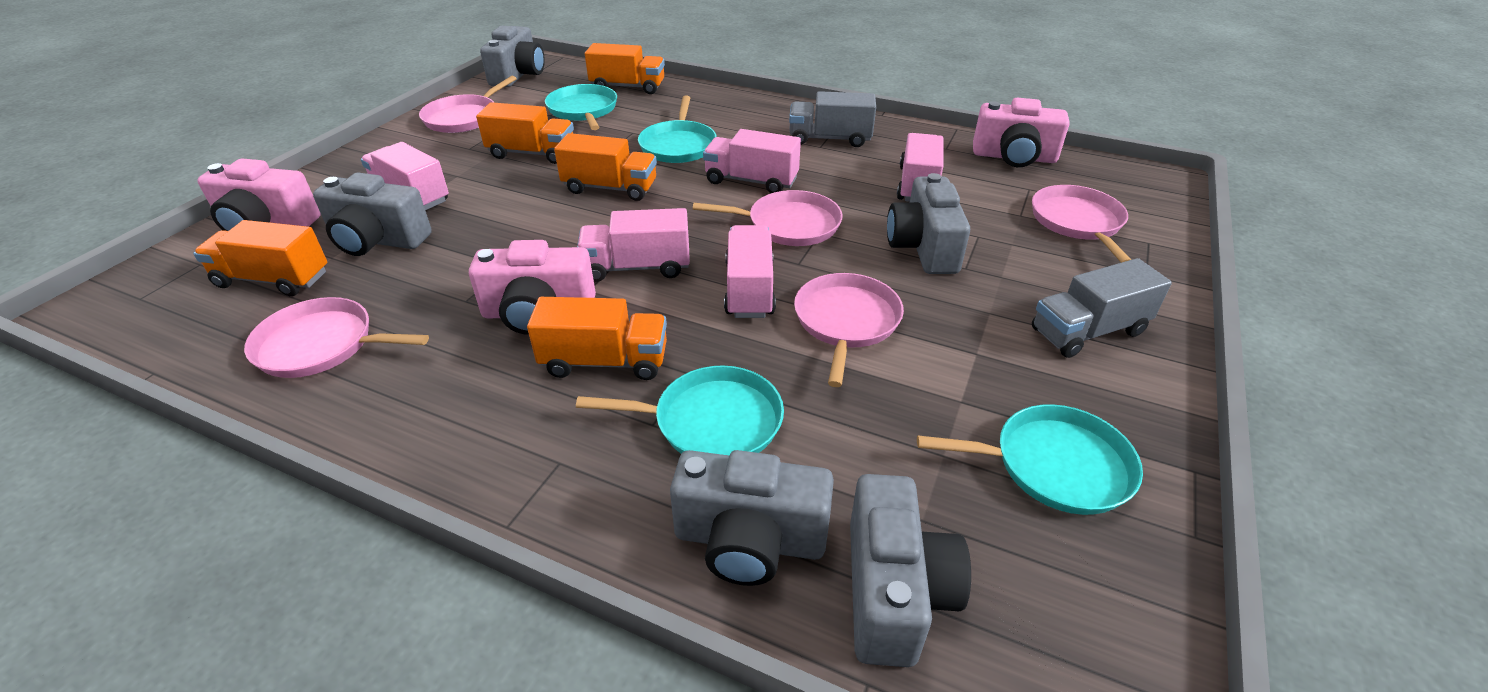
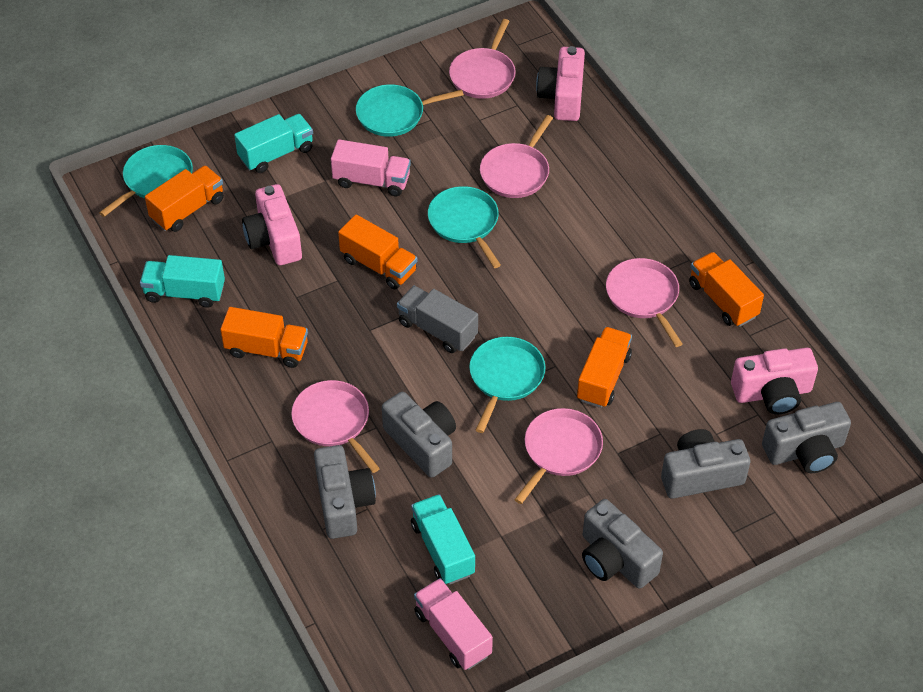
grey truck: [789,91,876,147] [1032,258,1172,358] = 2 -> [397,286,478,353] = 1
pink truck: [361,142,449,210] [577,208,690,282] [703,129,801,193] [724,225,776,318] [897,133,943,202] = 5 -> [331,139,411,196] [414,578,493,670] = 2
turquoise truck: none = 0 -> [140,255,225,308] [234,114,313,173] [411,494,475,585] = 3

